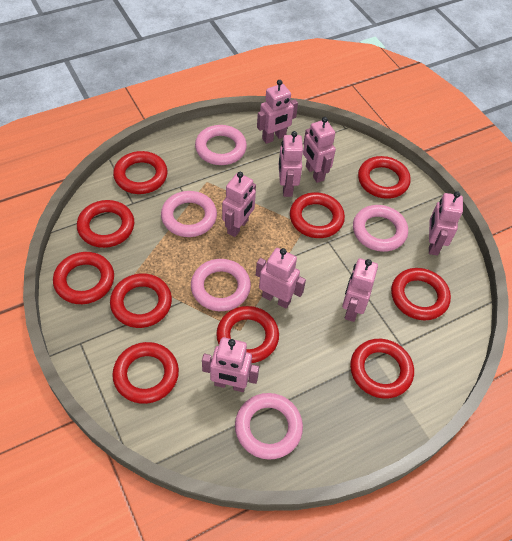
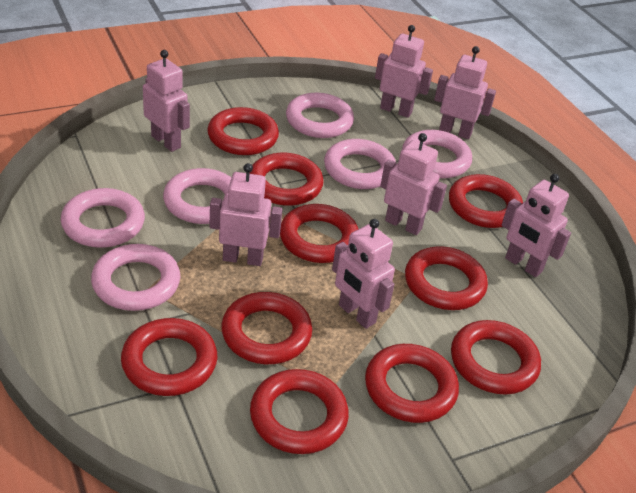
pink ring: [161,191,217,237] [191,259,251,311] [195,125,247,165] [235,393,303,460] [353,205,408,252] = 5 -> [61,188,145,248] [91,244,180,311] [163,168,232,224] [286,93,354,138] [324,139,396,189] [402,130,472,178] = 6
pink robot: [202,337,259,392] [222,172,256,237] [256,248,306,309] [257,80,298,144] [279,131,303,197] [303,117,336,183] [342,258,378,322] [429,191,463,256] = 8 -> [143,50,190,152] [210,163,282,266] [332,219,395,329] [375,25,433,118] [380,133,447,235] [434,46,496,139] [502,174,571,277] = 7

